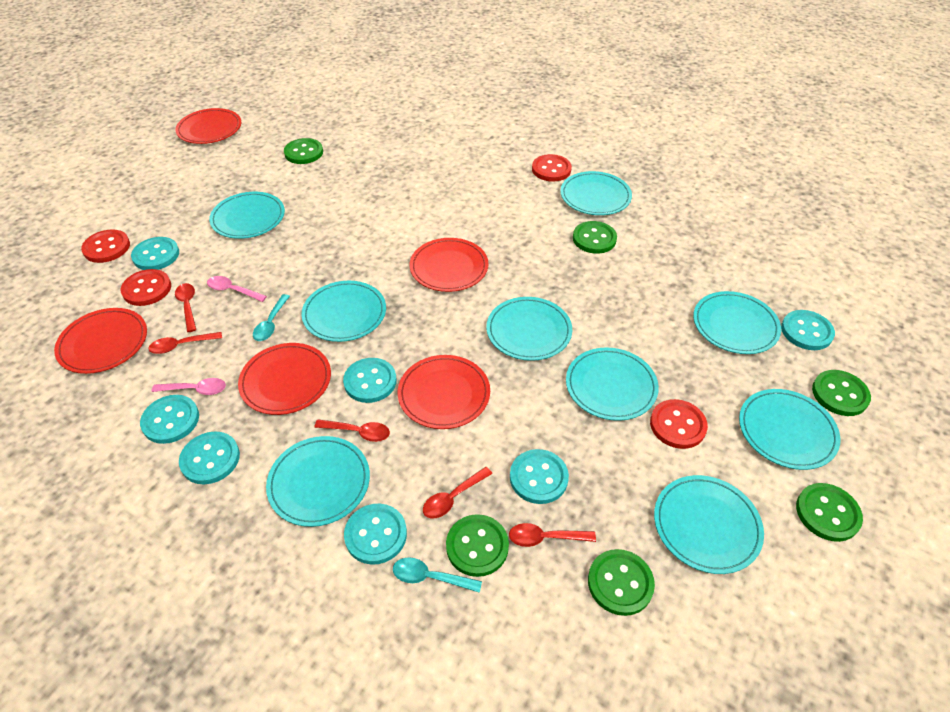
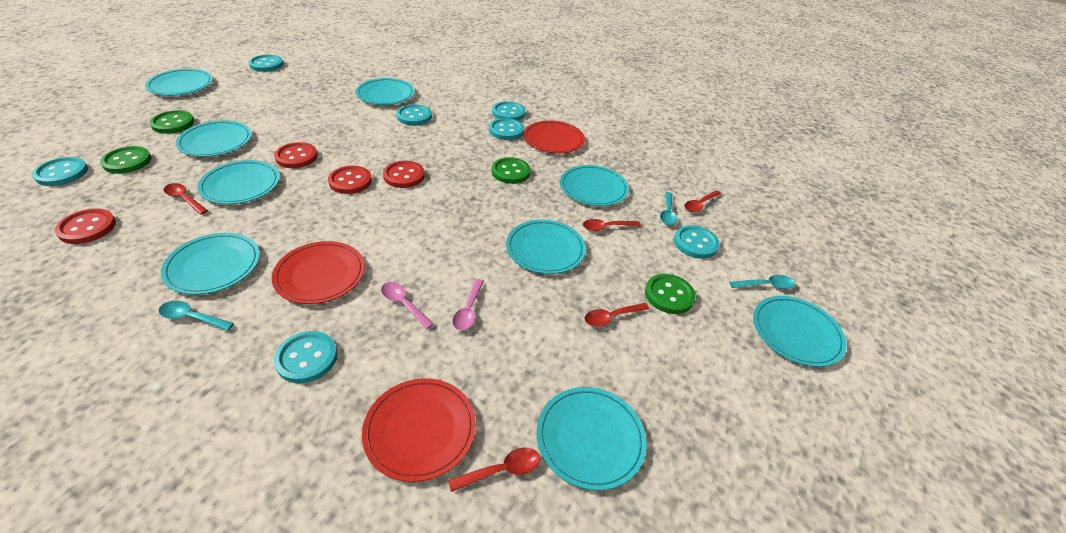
green button: [284,138,323,164] [446,514,509,577] [573,221,617,254] [588,549,655,616] [796,483,863,542] [812,370,871,416] = 6 -> [100,146,152,174] [150,110,194,134] [491,157,530,184] [645,274,696,314] = 4
red plate: [54,308,147,374] [175,108,241,144] [238,343,331,415] [398,355,490,429] [410,238,489,292] = 5 -> [272,241,365,304] [362,378,476,482] [523,120,585,154] = 3
turquoise spoon: [253,294,290,341] [393,557,482,593] = 2 -> [159,301,234,331] [660,192,677,225] [730,275,795,289] = 3

